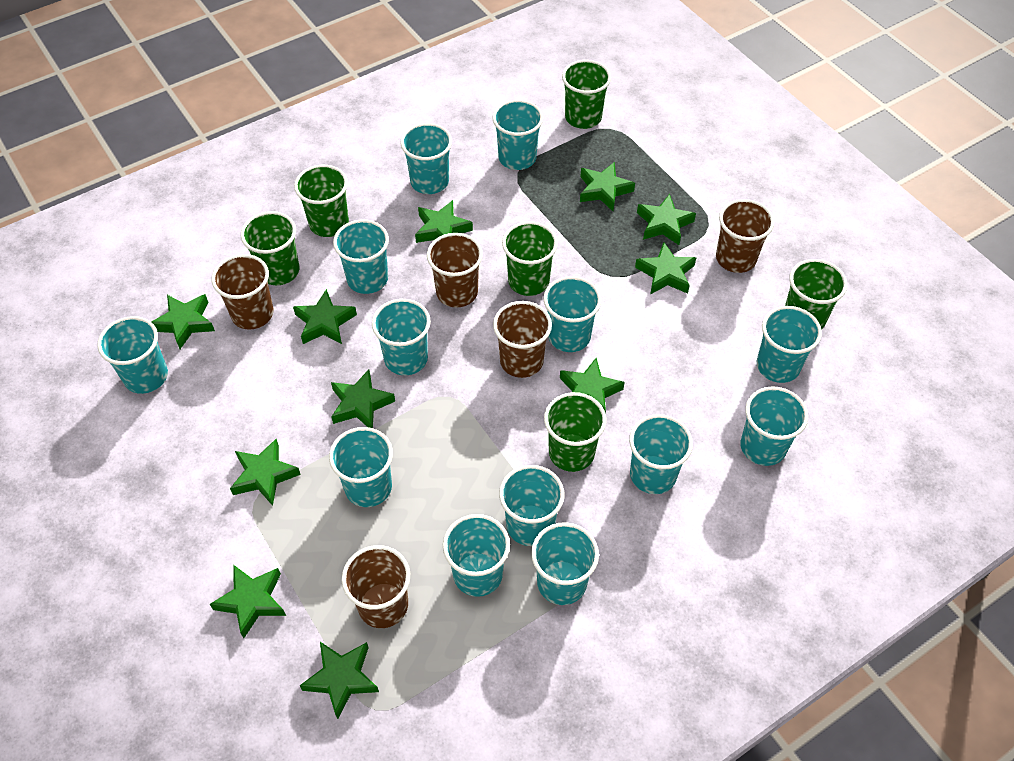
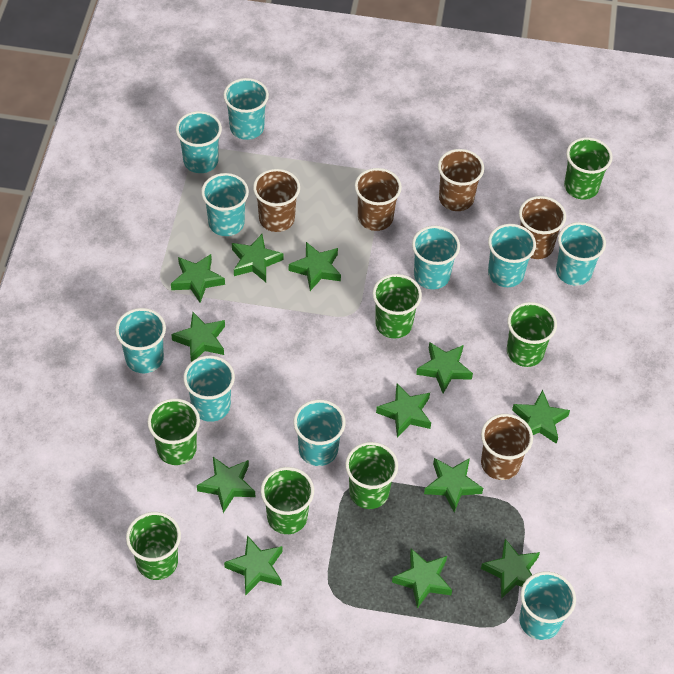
green cup: [241,211,299,285] [294,165,349,237] [502,221,558,296] [544,392,606,472] [562,60,611,129] [785,259,847,330] = 6 -> [126,512,181,580] [147,398,200,465] [261,467,314,534] [345,442,398,509] [372,274,422,339] [507,302,557,367] [564,137,612,199] = 7
green star: [151,294,215,349] [210,565,286,638] [230,439,301,506] [293,289,357,344] [300,642,379,719] [331,370,395,428] [415,200,473,243] [560,358,625,414] [580,162,635,211] [635,243,696,295] [637,194,696,245] = 11 -> [171,254,225,303] [171,312,225,362] [197,457,255,513] [224,535,283,596] [232,234,284,282] [289,242,341,291] [376,384,431,438] [392,548,452,609] [416,342,473,393] [424,458,483,513] [481,539,540,599] [512,390,570,444] = 12
turquoise cup: [97,316,168,394] [329,427,393,507] [333,220,389,294] [372,299,431,375] [400,123,452,194] [443,514,510,597] [492,100,543,170] [499,465,564,546] [531,522,599,605] [543,276,601,352] [629,414,693,494] [740,386,808,466] [757,306,822,383] = 13 -> [115,308,166,373] [176,111,222,173] [183,356,235,422] [201,173,249,236] [223,78,269,140] [293,400,346,466] [412,226,460,289] [488,224,536,287] [519,571,576,640] [556,222,606,286] = 10

